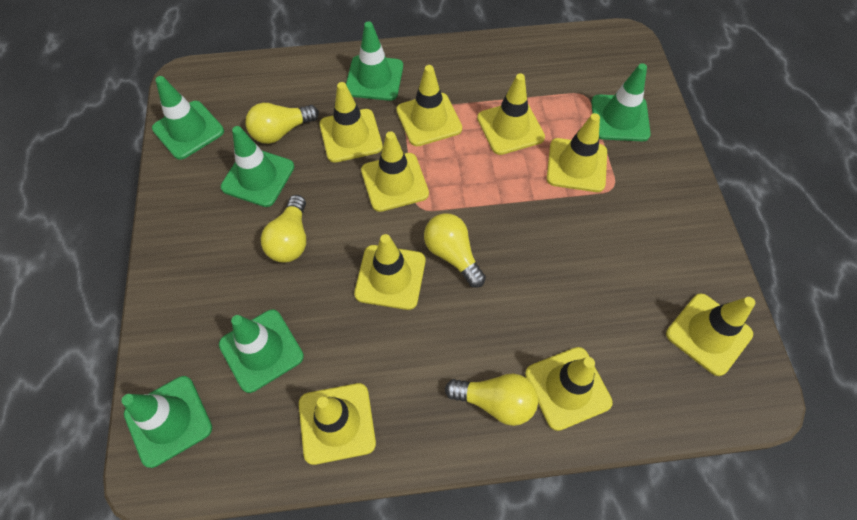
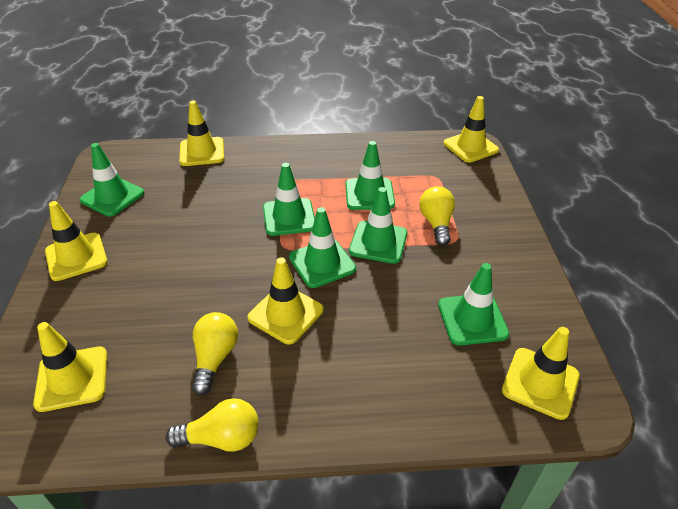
yellow light bulb: [245,103,319,144] [261,195,306,262] [424,213,486,288] [445,373,538,426] = 4 -> [166,398,259,452] [192,312,238,395] [419,186,455,246] = 3
yellow traffic cone: [299,383,376,465] [319,82,383,162] [354,234,425,310] [361,131,429,212] [396,65,462,146] [477,74,545,155] [525,347,613,431] [547,113,607,192] [666,293,755,376] = 9 -> [33,322,107,412] [45,201,108,281] [179,100,224,166] [247,257,323,344] [443,96,499,163] [502,327,580,420] = 6

